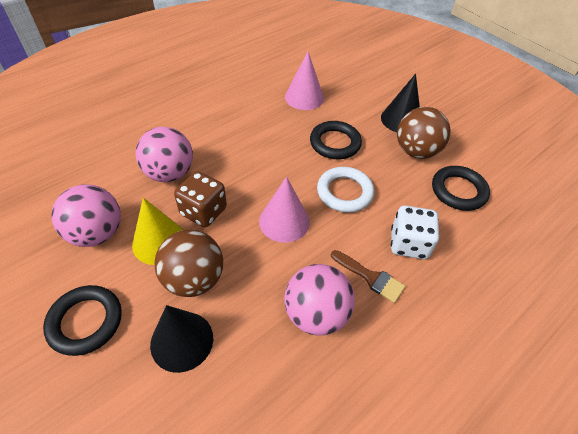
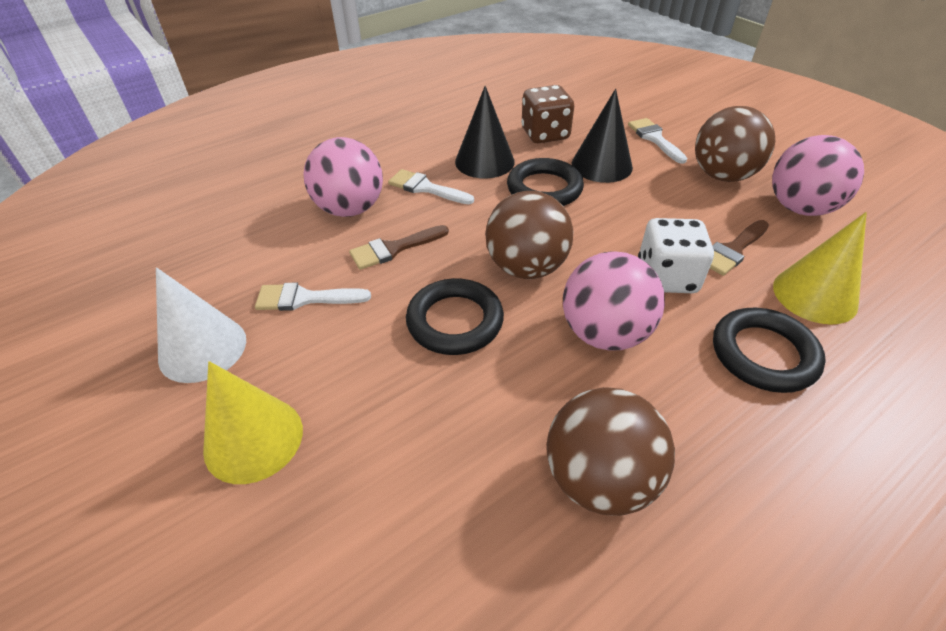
brown ball: [154,230,223,297] [397,107,450,159] = 2 -> [485,191,573,279] [547,387,675,516] [695,106,775,182] = 3
brown brush: [331,250,405,303] = 1 -> [349,225,449,270] [710,220,769,276] = 2
pink cone: [259,176,310,243] [285,52,324,110] = 2 -> none = 0
white brush: none = 0 -> [255,282,371,311] [388,169,474,204] [628,118,687,164] = 3
white cone: none = 0 -> [156,267,246,383] = 1
white ring: [317,167,374,213] = 1 -> none = 0
yellow cone: [132,198,183,265] = 1 -> [203,361,303,484] [773,212,867,325] = 2

